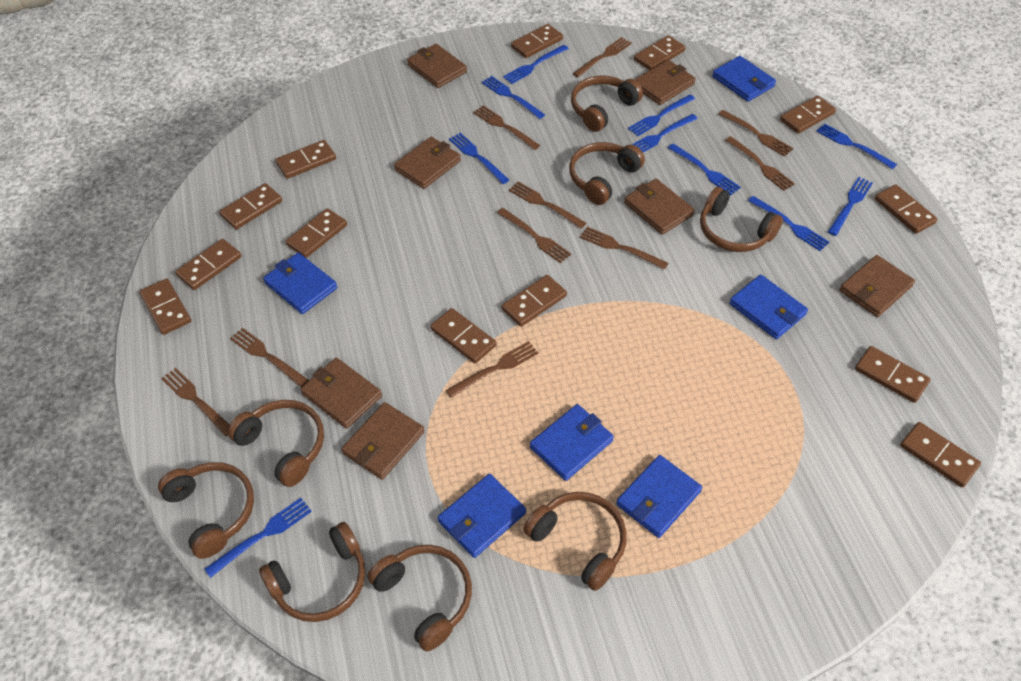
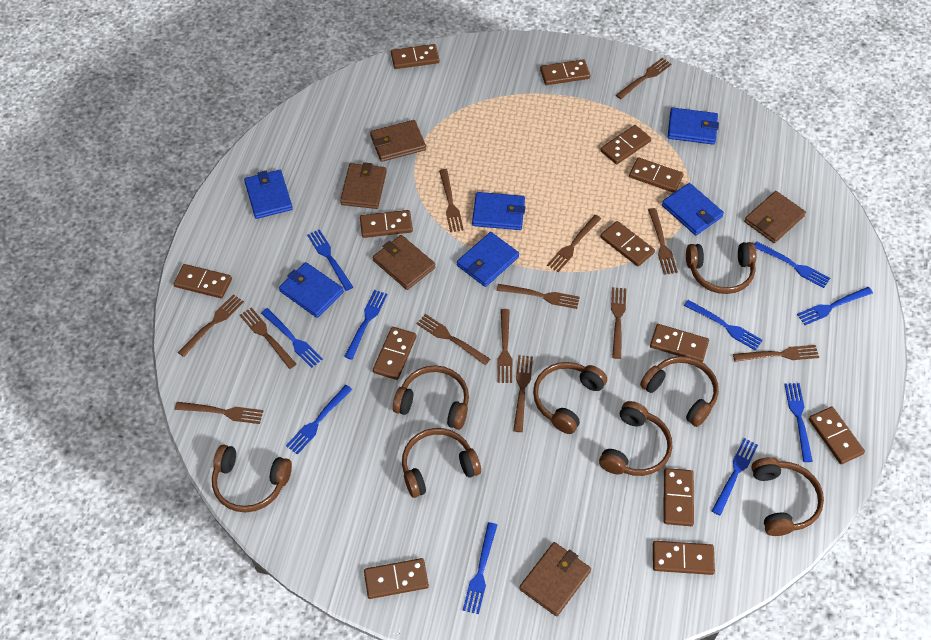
brown fork: [161,368,230,436] [230,328,309,387] [446,341,538,398] [473,105,540,150] [497,208,571,263] [509,181,586,229] [573,37,632,77] [580,227,668,270] [718,110,793,157] [725,136,795,191] = 10 -> [175,402,263,424] [178,294,244,357] [240,307,296,369] [417,314,490,365] [439,169,464,232] [497,284,580,309] [498,309,512,383] [513,355,533,432] [547,215,601,272] [611,287,626,359] [616,58,672,99] [648,208,678,275] [733,345,819,362] = 13
brown wallet: [301,358,382,429] [341,402,424,480] [394,137,461,189] [407,44,467,88] [624,179,695,235] [634,60,696,105] [839,255,915,317] = 7 -> [340,162,386,209] [370,120,426,162] [373,235,436,290] [519,542,591,616] [744,191,806,243] = 5

